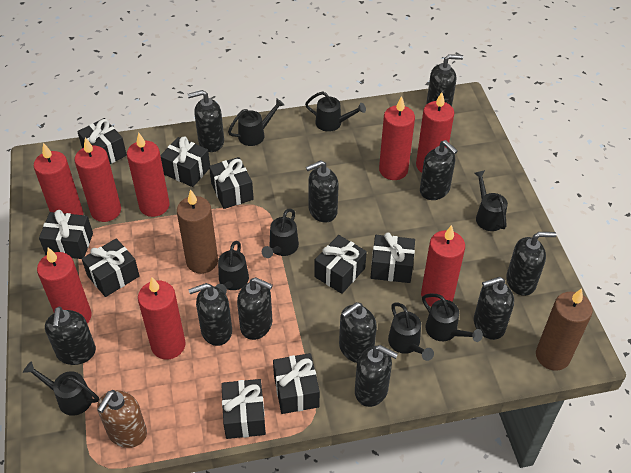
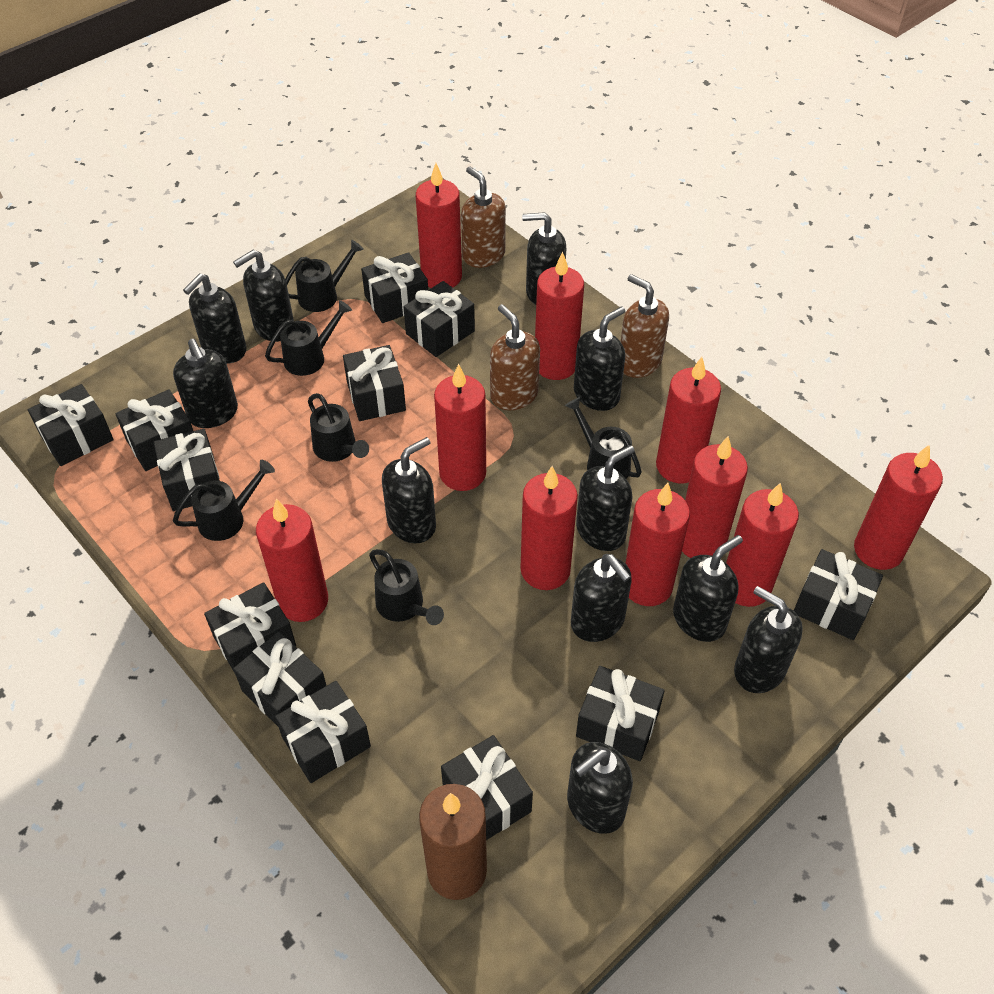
black gift: [39,210,93,259] [77,118,127,164] [82,238,140,297] [160,136,210,187] [209,157,254,209] [221,379,266,439] [273,353,320,414] [314,235,367,294] [370,232,415,283] = 9 -> [28,384,114,466] [115,389,193,471] [154,429,220,511] [204,582,296,673] [233,631,326,726] [275,681,371,783] [343,345,406,421] [361,252,428,323] [404,281,475,357] [441,735,533,840] [576,666,665,761] [794,549,883,640] = 12
black watering can: [23,361,99,416] [215,241,249,294] [228,98,284,146] [262,208,299,258] [305,91,366,132] [388,303,434,361] [422,294,483,342] [474,170,508,231] = 8 -> [173,460,275,541] [265,300,352,376] [285,240,364,312] [308,393,369,462] [369,549,444,625] [565,397,642,479] = 6
brown candle: [177,189,218,274] [536,288,593,371] = 2 -> [419,784,487,900] = 1
brown soap dispenser: [97,390,147,448] = 1 -> [461,166,506,268] [490,304,540,410] [621,274,669,378] = 3
red candle: [34,143,83,215] [37,247,91,324] [74,137,121,222] [127,132,169,217] [138,277,186,360] [379,96,415,180] [416,92,454,173] [421,225,465,307] = 8 -> [256,499,328,622] [416,163,462,288] [434,364,486,491] [520,466,578,590] [535,252,584,380] [625,483,690,606] [656,357,721,483] [682,436,748,558] [726,483,799,607] [854,444,943,570] = 10

